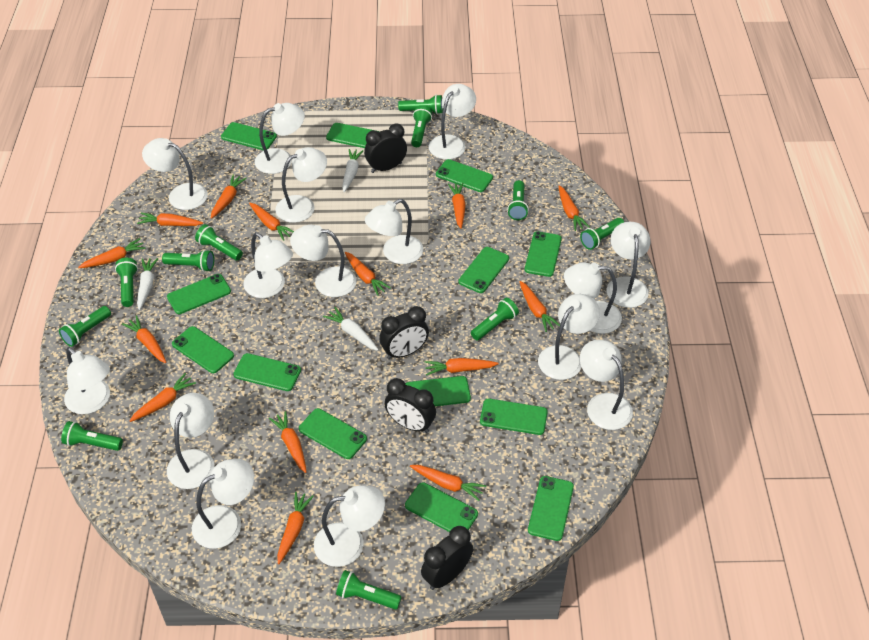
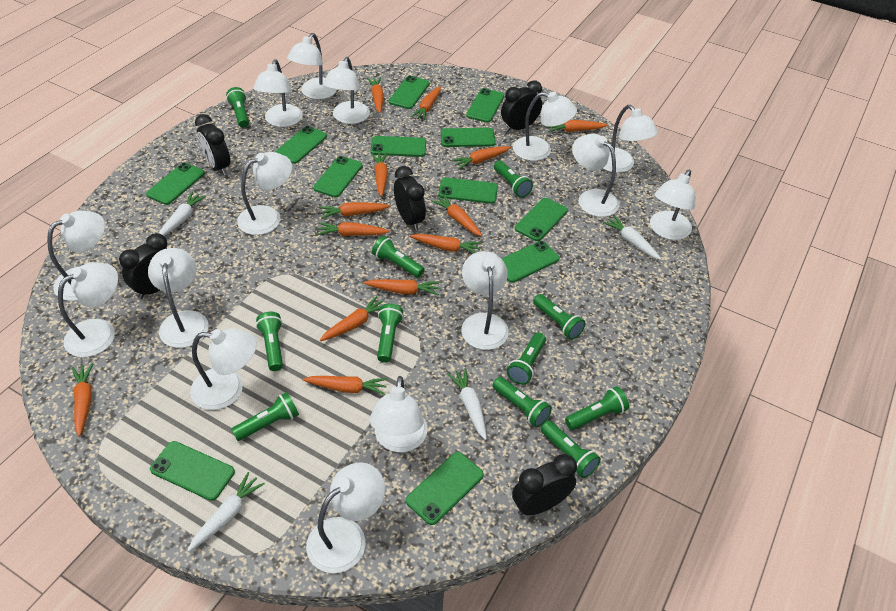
black clock: [364,123,407,173] [379,306,429,360] [385,378,436,433] [421,526,473,590] = 4 -> [119,233,167,299] [195,114,230,175] [394,166,426,231] [501,80,542,132] [512,454,577,516] = 5
green phone: [167,274,231,314] [172,326,234,373] [221,122,277,150] [234,353,301,391] [299,408,367,459] [326,123,380,148] [405,376,471,406] [405,482,478,532] [436,159,493,192] [459,247,509,293] [480,399,548,435] [525,231,562,277] [528,476,574,541] = 13 -> [146,163,205,205] [150,441,235,501] [275,126,327,164] [313,156,363,197] [371,136,426,157] [389,76,429,109] [406,452,484,525] [438,177,498,204] [441,128,496,147] [466,88,504,123] [501,241,559,283] [515,198,568,241] = 12
orange carrot: [78,238,146,268] [122,315,167,363] [130,373,196,422] [137,213,203,226] [211,175,247,219] [249,203,294,241] [269,411,307,473] [277,492,314,564] [345,252,391,296] [410,465,486,501] [425,358,499,376] [448,183,466,229] [519,281,560,332] [559,185,590,231] = 14 -> [72,363,93,437] [303,376,388,395] [317,222,389,236] [319,296,383,341] [320,202,390,219] [364,279,440,296] [367,77,384,113] [371,152,388,197] [410,234,482,253] [411,86,441,121] [431,194,482,236] [452,146,511,170] [547,120,608,132] = 13
white carrot: [137,258,158,310] [323,307,378,351] [342,149,364,192] = 3 -> [159,192,206,236] [187,472,265,552] [447,368,487,440] [603,215,661,260] = 4

